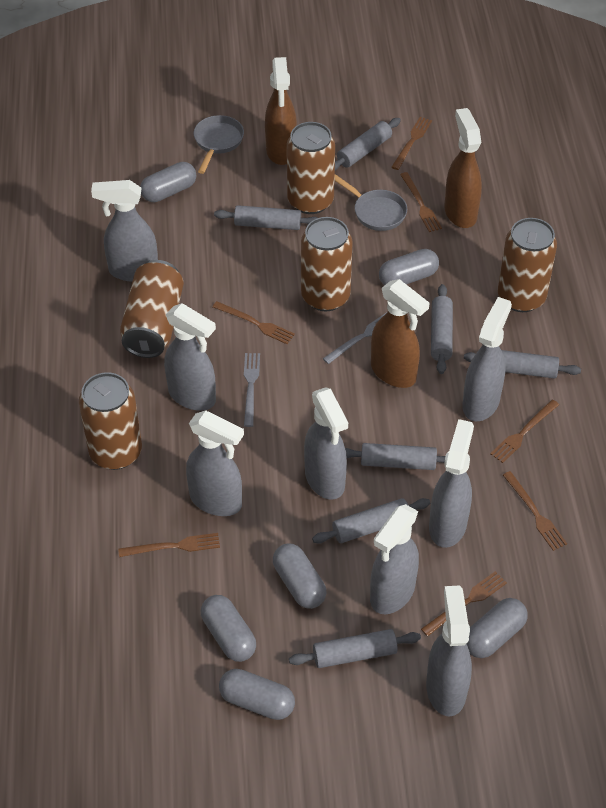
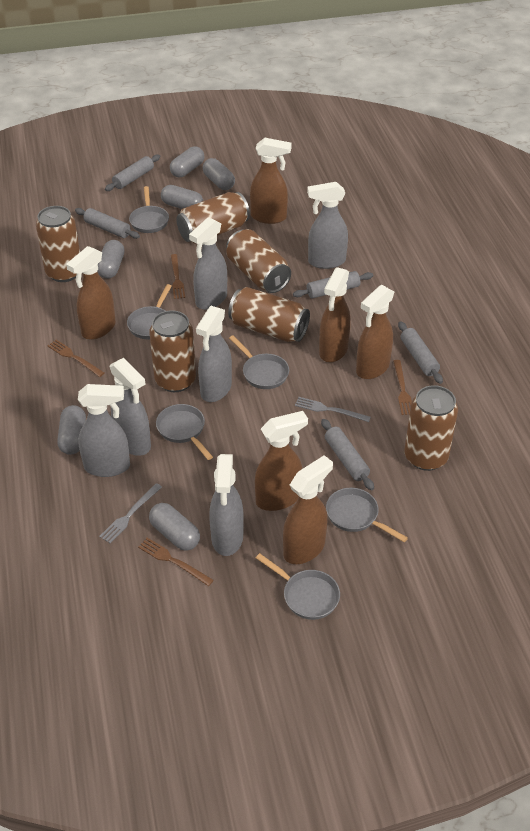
brown can: [79,372,142,470] [120,260,184,358] [287,122,335,214] [301,217,353,312] [498,218,557,312] = 5 -> [36,206,80,282] [149,310,196,392] [176,192,250,244] [226,229,291,293] [228,287,310,342] [404,385,458,471] = 6
brown fork: [118,533,220,557] [212,301,295,344] [391,117,432,170] [400,172,442,232] [421,571,507,636] [490,400,559,463] [503,471,567,551] = 7 -> [48,340,104,377] [138,538,214,586] [171,254,185,299] [393,360,412,415] = 4
brown spray bottle: [265,57,297,165] [371,279,430,388] [444,108,482,228] = 3 -> [66,246,116,340] [250,138,292,224] [255,411,308,511] [283,455,333,564] [319,267,351,362] [356,285,394,379] = 6
grey pan: [194,115,244,174] [334,174,407,231] = 2 -> [127,284,172,339] [129,186,169,233] [156,404,213,460] [229,336,289,389] [256,553,340,620] [326,488,408,542] = 6
grey rolling pin: [214,205,318,230] [289,629,421,668] [312,498,430,544] [335,118,401,171] [345,443,445,470] [431,284,453,374] [464,350,581,379] = 7 -> [75,208,140,239] [105,155,160,191] [293,271,373,299] [321,419,374,490] [398,321,443,384] = 5
grey spray bottle: [91,180,158,282] [164,303,216,411] [186,410,244,516] [304,387,348,500] [370,504,419,614] [426,585,472,716] [429,419,474,548] [462,297,512,421] = 8 -> [78,384,130,477] [110,358,151,456] [189,217,227,310] [196,306,232,402] [209,454,244,556] [307,182,348,269] = 6

